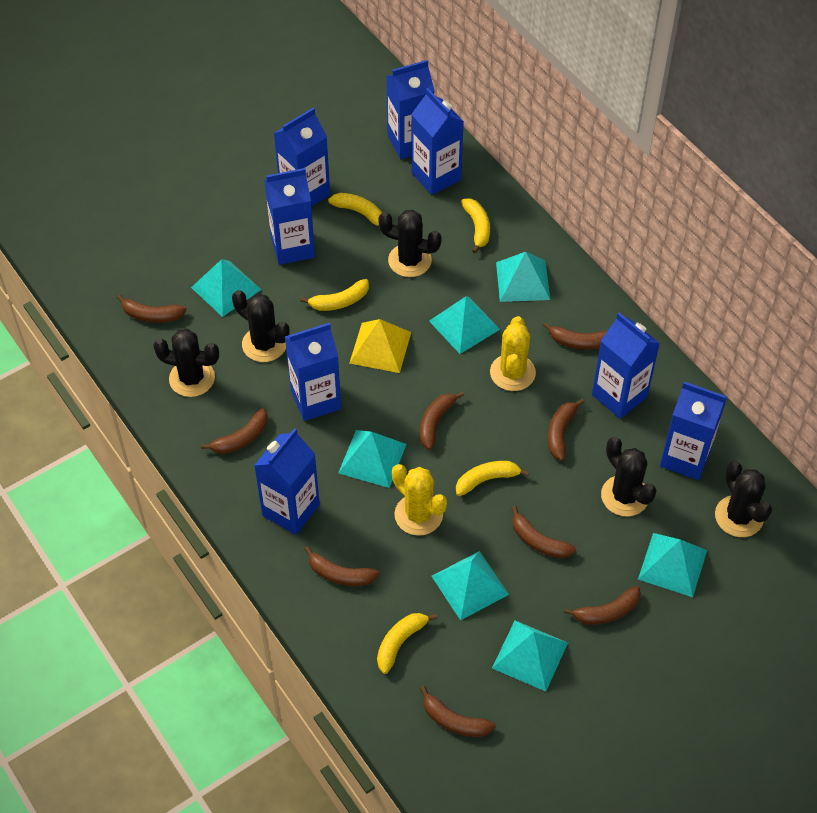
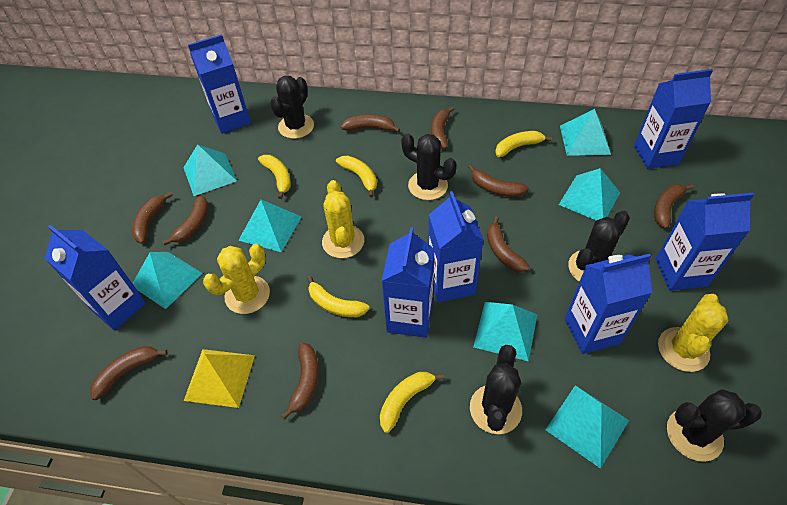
blue carton: [254,428,320,535] [264,168,315,265] [274,108,330,207] [285,323,341,421] [386,60,435,159] [411,88,464,195] [592,313,660,419] [660,381,727,480] = 8 -> [45,225,146,331] [188,34,251,134] [382,227,435,338] [428,191,483,302] [565,253,653,354] [634,69,713,169] [655,193,754,291] = 7
yellow cactus: [392,464,447,536] [490,316,536,391] = 2 -> [203,244,270,314] [322,180,364,258] [658,294,728,372] = 3

